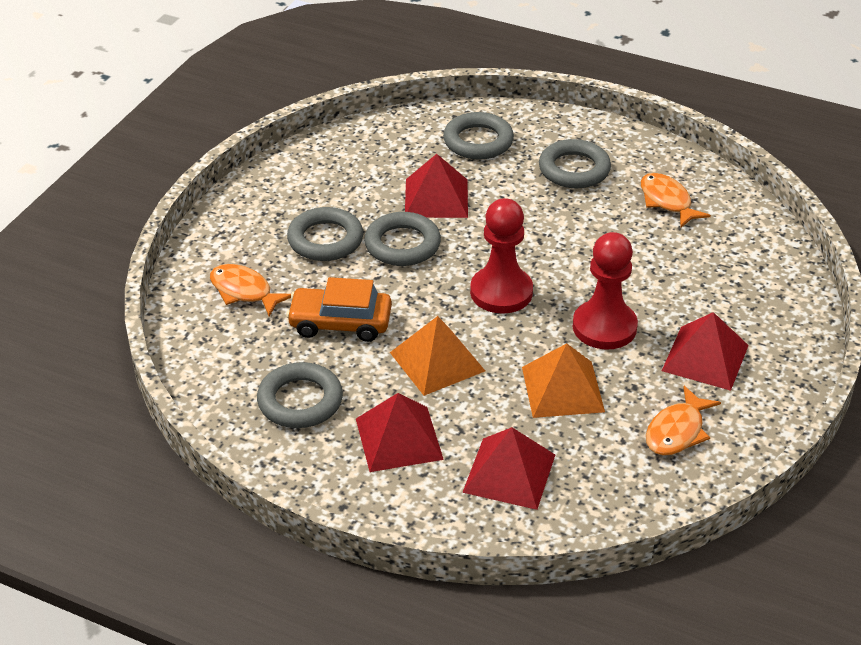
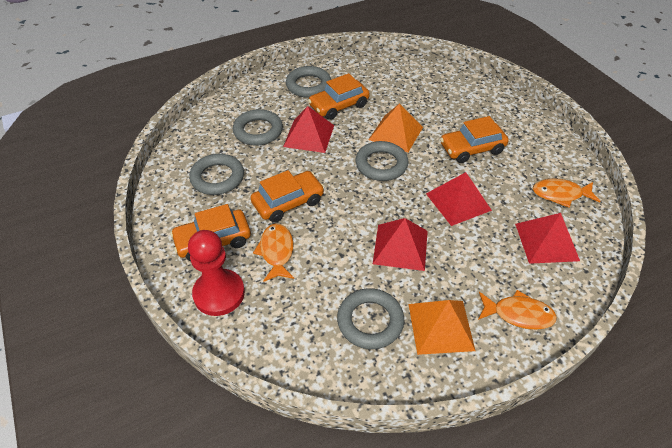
orange car: [286,277,392,342] = 1 -> [170,204,251,261] [250,170,324,223] [308,73,370,120] [440,116,509,163] = 4
red pawn: [470,198,533,314] [573,232,638,350] = 2 -> [188,230,245,316] = 1

